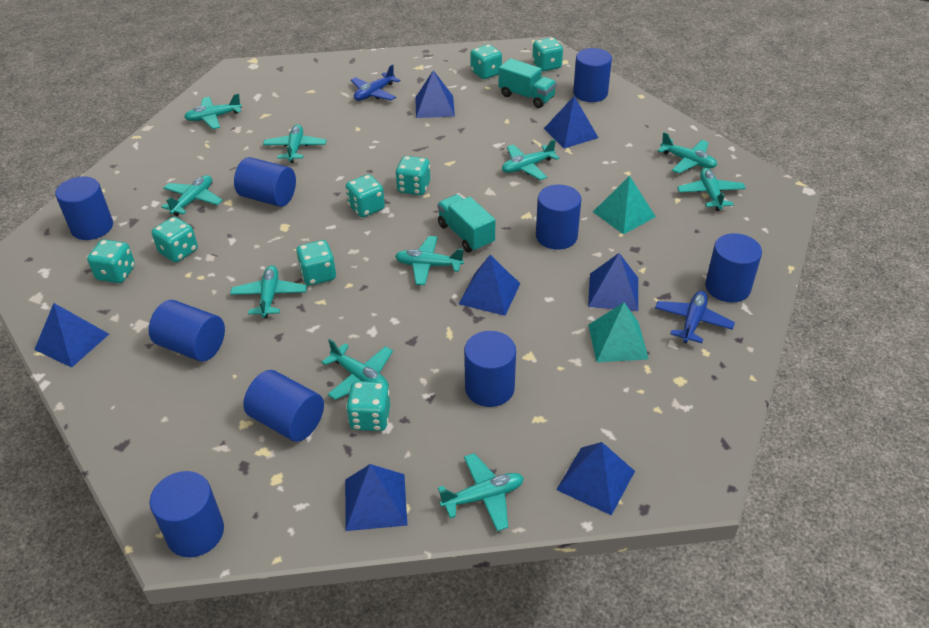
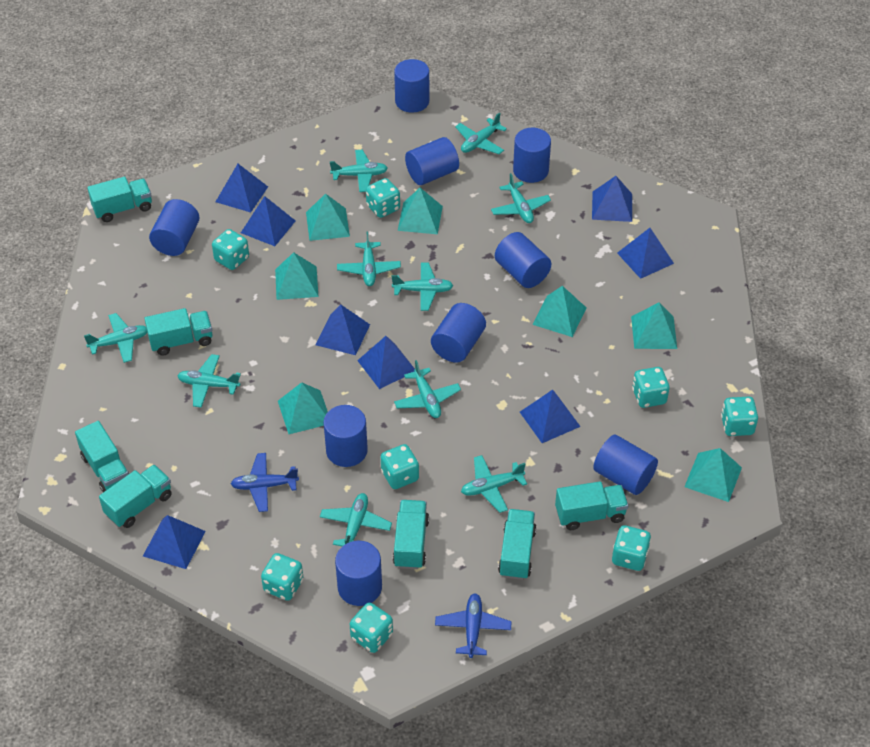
blue pyramid: [34,303,109,368] [345,464,407,531] [415,70,455,118] [459,255,520,316] [544,96,598,148] [556,442,635,516] [588,253,638,311] = 7 -> [143,515,206,569] [216,164,268,212] [241,196,296,246] [316,305,370,355] [357,336,415,389] [520,390,581,443] [592,176,632,222] [617,228,674,279] = 8
turquoise pyramid: [588,303,649,362] [593,176,656,234] = 2 -> [275,252,318,300] [278,382,328,434] [306,193,350,241] [398,188,443,234] [532,286,586,337] [631,302,677,349] [684,448,742,502] = 7
turquoise truck: [437,194,495,252] [499,58,557,108] = 2 -> [75,421,130,492] [87,177,152,222] [99,465,172,528] [144,308,213,356] [393,500,429,569] [498,509,537,580] [555,481,628,530] = 7

